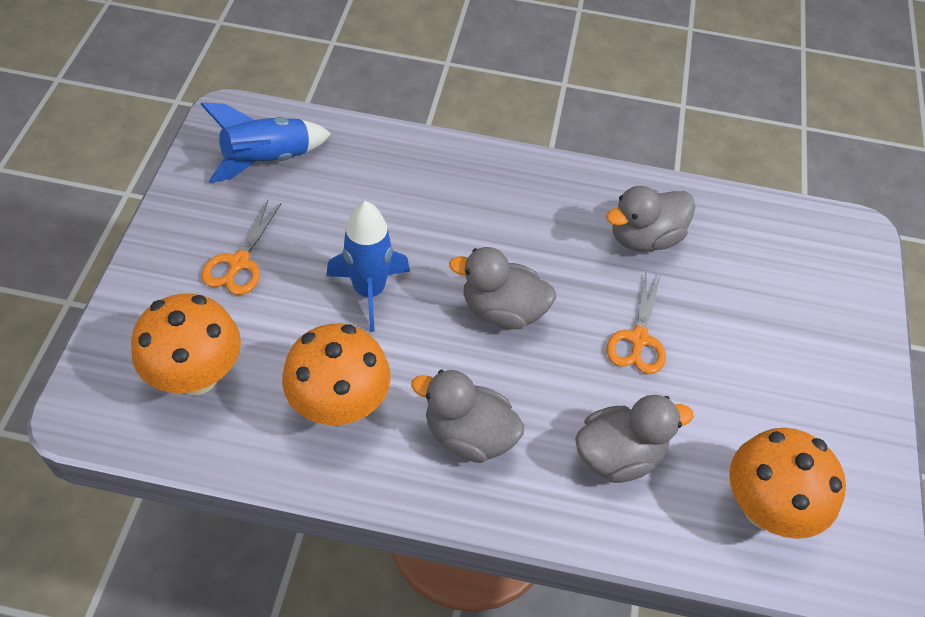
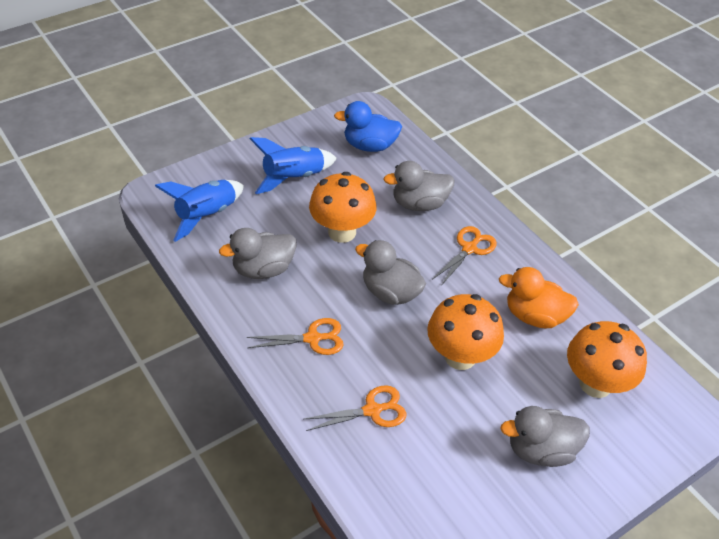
blue duck: none = 0 -> [334,101,402,152] = 1
orange duck: none = 0 -> [499,267,579,328] = 1
orange scissors: [201,201,281,295] [606,273,666,374] = 2 -> [247,318,344,355] [304,385,407,431] [433,226,497,286] = 3

